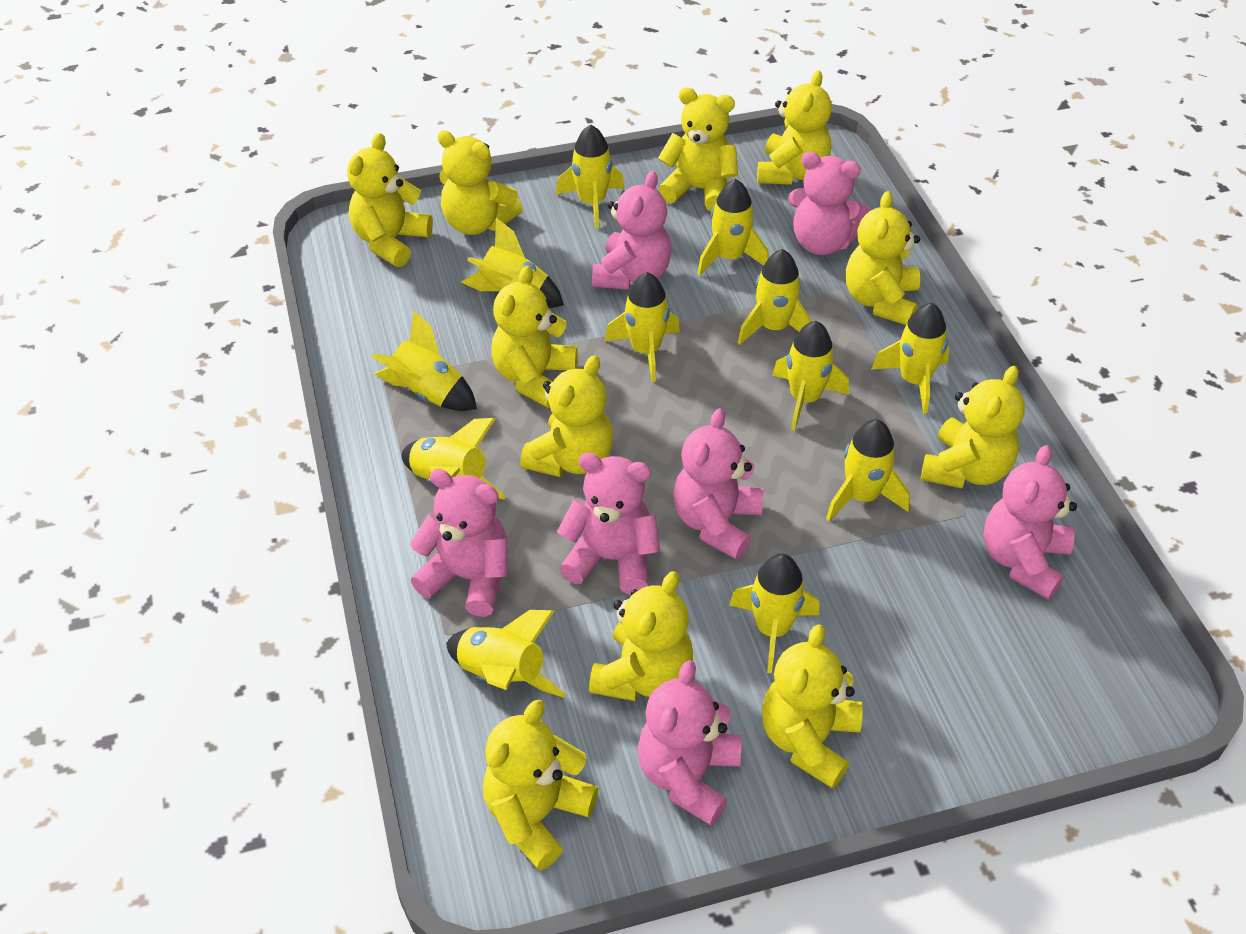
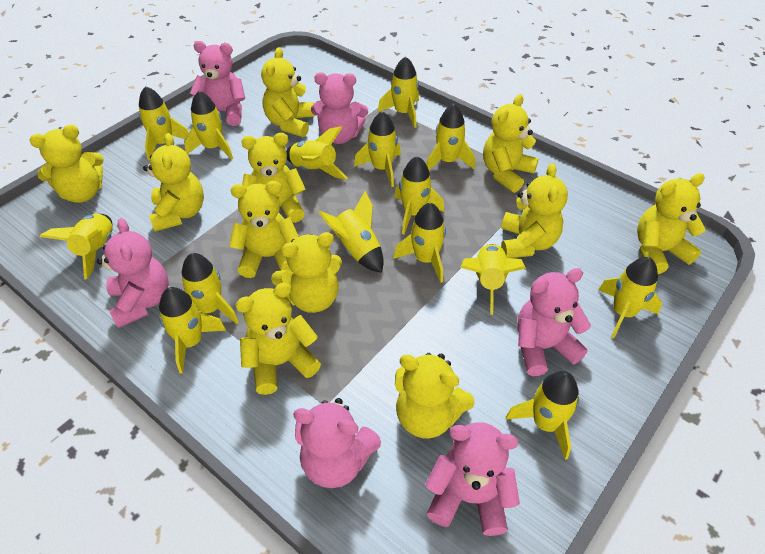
pink teddy bear: [410,469,508,617] [557,453,660,595] [592,171,672,290] [638,660,742,826] [673,408,764,560] [788,151,871,255] [984,445,1077,600] = 7 -> [97,218,168,328] [190,41,245,126] [293,398,381,488] [311,72,368,144] [425,422,520,536] [517,268,591,376] = 6
yellow rocket: [371,311,477,411] [401,418,506,500] [446,610,566,698] [461,218,564,308] [556,125,624,229] [605,272,680,382] [697,179,769,276] [729,554,819,674] [738,249,812,345] [772,321,849,431] [826,419,910,521] [871,303,949,414] = 12 -> [40,214,113,280] [139,86,189,161] [159,287,227,374] [181,253,239,324] [184,91,233,160] [286,126,347,179] [318,191,384,273] [354,111,401,187] [378,56,419,128] [393,203,446,283] [394,156,444,234] [426,104,475,170] [460,244,526,315] [506,371,579,460] [598,257,662,338] = 15

